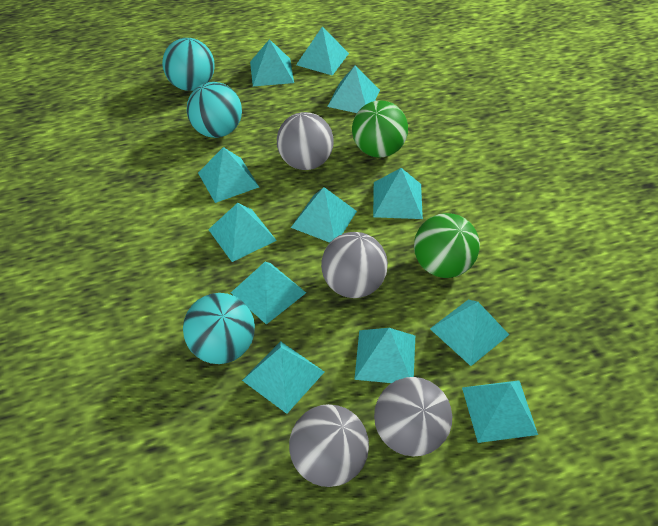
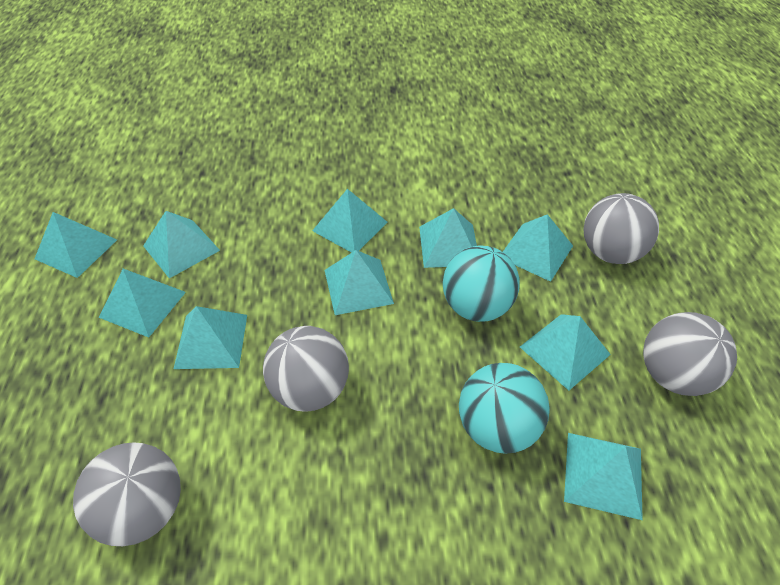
green ball: [352,100,408,158] [414,213,480,278] = 2 -> none = 0
turquoise ball: [162,38,215,91] [183,293,255,364] [187,82,242,138] = 3 -> [443,246,520,322] [459,363,549,454] = 2
turquoise pyramid: [198,147,259,203] [208,203,277,262] [231,262,306,325] [242,341,324,414] [250,39,294,86] [291,187,357,243] [296,26,349,76] [327,66,380,113] [354,328,415,383] [373,168,423,219] [430,300,509,366] [462,380,538,443] = 12 -> [35,212,117,278] [99,269,186,337] [143,211,220,278] [174,306,247,369] [312,189,387,253] [325,250,394,315] [419,208,477,268] [503,214,573,282] [520,314,611,390] [564,433,643,520] = 10

